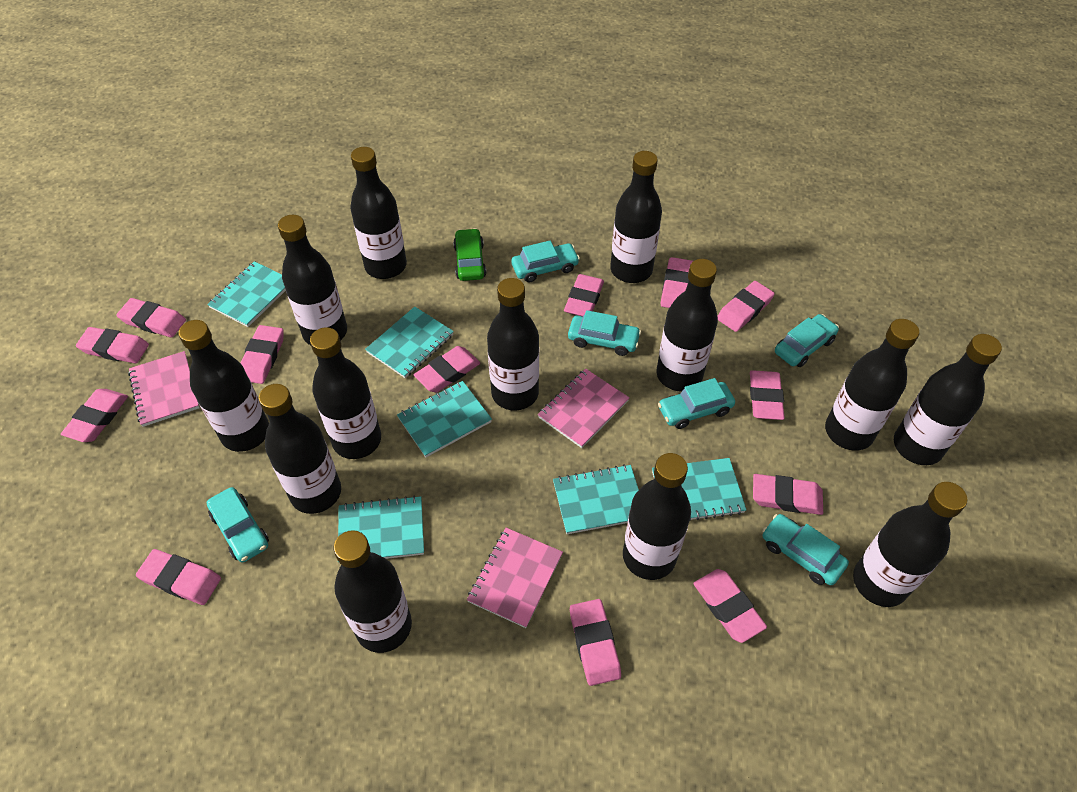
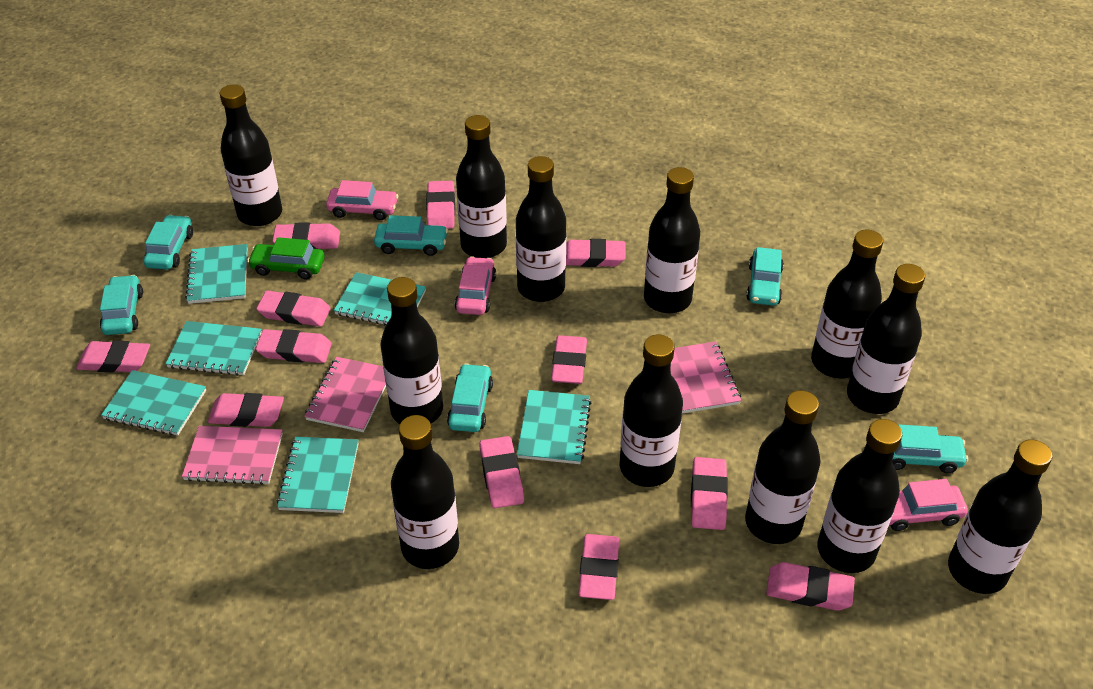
black bottle: [178,320,269,452] [259,384,341,514] [278,215,347,345] [310,327,381,459] [334,530,412,653] [350,147,407,279] [487,278,539,411] [610,151,662,283] [623,453,691,580] [656,259,718,392] [825,319,919,451] [853,482,967,607] [894,334,1002,465] = 13 -> [220,84,282,226] [380,277,443,424] [391,415,459,569] [456,115,507,258] [516,156,566,302] [620,335,683,487] [644,167,700,313] [745,390,820,544] [811,230,883,379] [818,419,902,573] [847,264,925,414] [948,439,1052,594] = 12
pink car: none = 0 -> [326,180,398,220] [455,256,496,315] [889,479,968,531] = 3
pink eraser: [61,389,128,442] [76,327,149,363] [116,298,186,337] [136,549,221,605] [240,325,284,384] [414,346,480,392] [564,274,604,317] [570,599,621,686] [661,257,693,308] [693,569,767,643] [717,281,775,332] [750,370,785,420] [753,474,823,515] = 13 -> [76,340,150,373] [208,393,284,427] [256,290,331,327] [256,329,332,363] [273,222,340,249] [426,181,455,229] [479,436,524,508] [551,335,587,384] [566,239,626,267] [578,534,619,600] [691,457,728,530] [766,562,855,611] = 12

